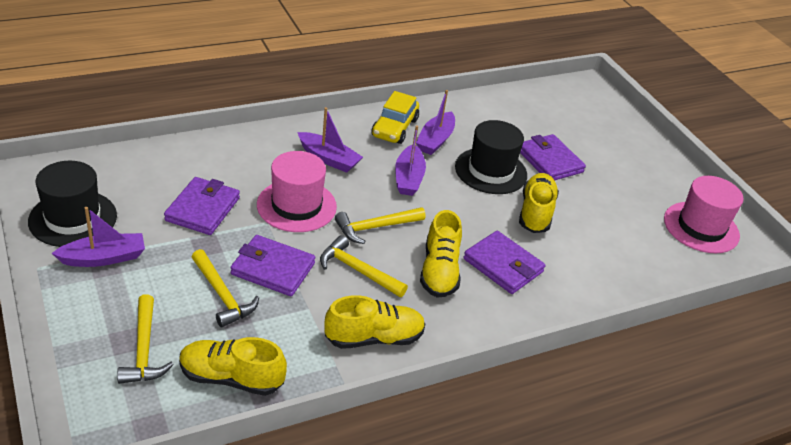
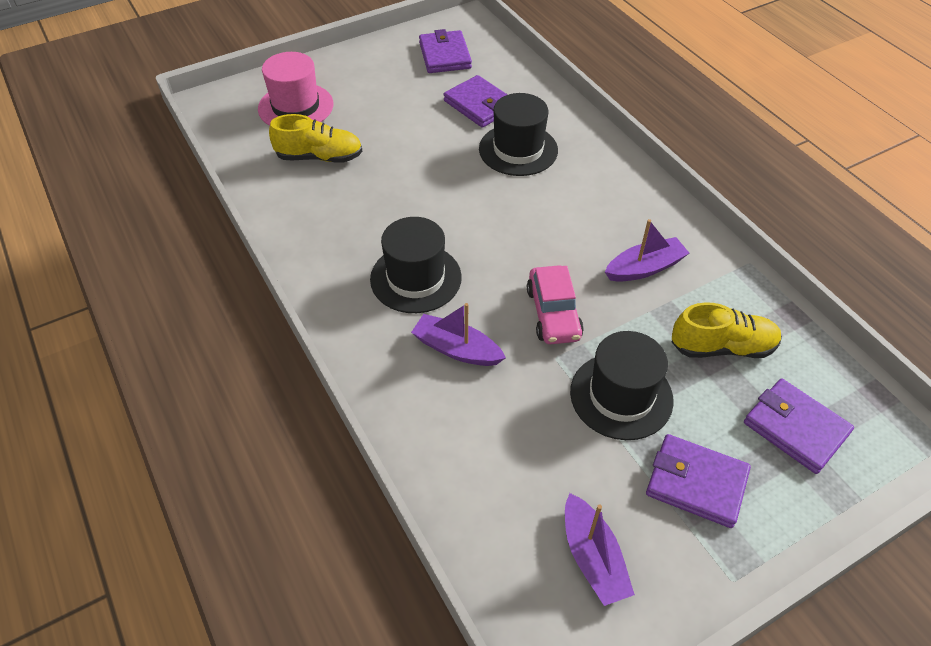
black hat: [28,161,117,247] [455,120,527,194] = 2 -> [370,217,462,313] [479,93,558,176] [570,331,674,440] = 3
pink car: none = 0 -> [527,265,584,344] = 1
pink hat: [257,151,337,232] [664,176,743,253] = 2 -> [258,52,334,126] = 1
purple boat: [51,207,145,267] [297,107,363,173] [395,125,426,196] [416,90,455,155] = 4 -> [411,303,506,366] [565,493,635,606] [605,219,689,282] = 3
yellow car: [372,91,419,144] = 1 -> none = 0
yellow hammer: [117,294,174,384] [192,249,259,328] [320,235,408,297] [335,207,426,244] = 4 -> none = 0
yellow shoe: [179,337,287,396] [324,295,425,349] [420,210,462,298] [519,173,559,233] = 4 -> [269,114,363,163] [672,302,782,358] = 2

